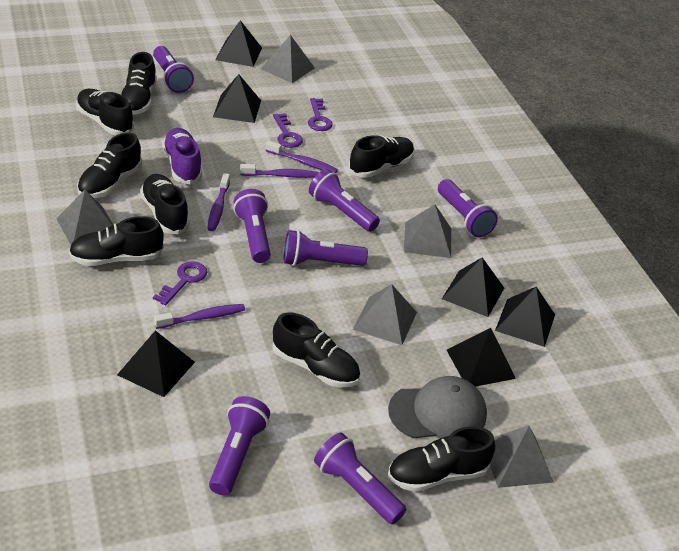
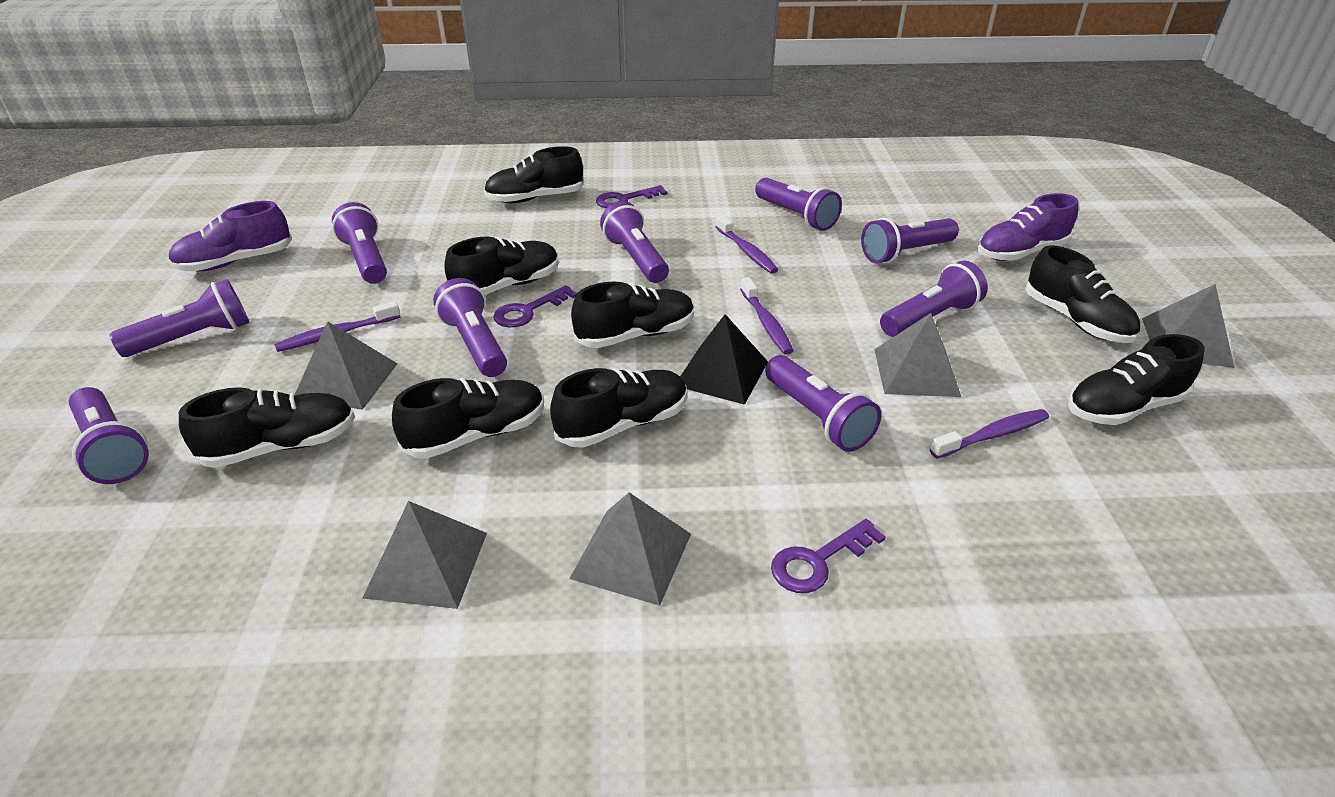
black pyramid: [117,330,195,397] [213,74,261,123] [216,20,262,67] [442,257,504,317] [447,328,516,387] [495,287,555,347] = 6 -> [680,314,768,405] = 1
grey cap: [388,376,487,439] = 1 -> none = 0
purple flashlight: [153,46,194,93] [209,396,270,495] [233,189,271,263] [284,230,368,266] [309,169,380,232] [314,432,406,524] [438,179,498,237] = 7 -> [69,387,149,484] [110,279,250,357] [332,202,387,284] [433,278,507,377] [600,201,669,283] [755,178,842,231] [765,355,881,452] [861,218,959,264] [880,260,988,337] = 9
purple shoe: [162,128,202,184] = 1 -> [168,201,292,271] [977,193,1078,261] = 2

